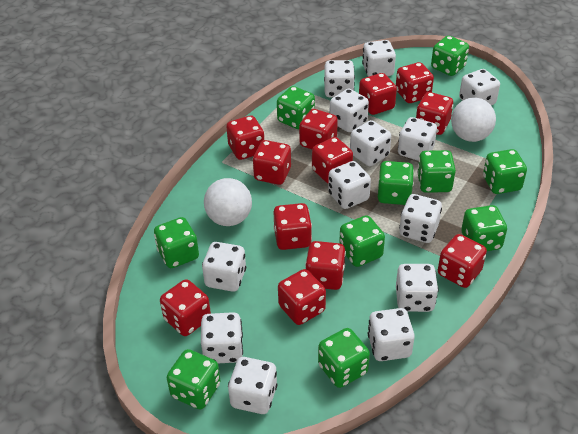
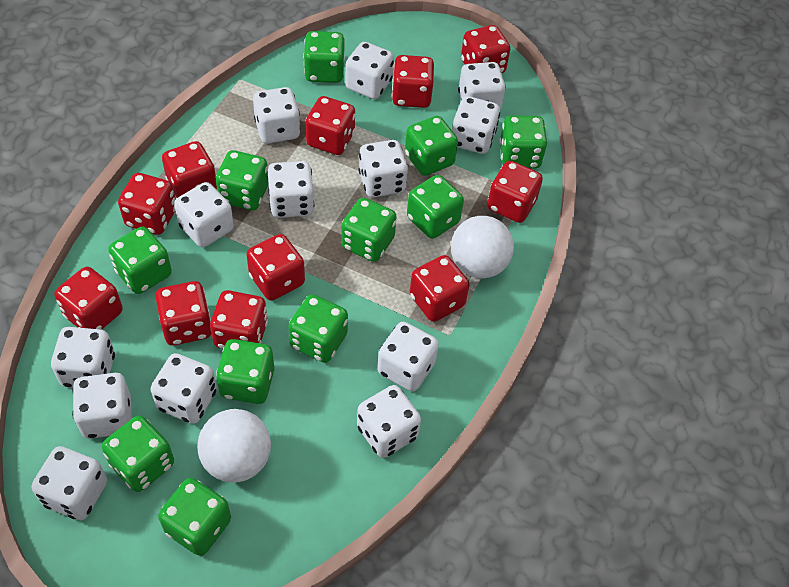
green dice: [154,217,199,268] [167,349,221,409] [277,86,315,129] [318,328,370,388] [339,215,385,267] [378,161,414,205] [417,150,456,193] [431,36,469,76] [461,205,507,251] [483,149,527,194] = 10 -> [102,416,174,492] [108,227,172,294] [158,478,231,556] [216,150,269,210] [216,339,274,404] [288,294,348,363] [303,31,345,83] [341,198,397,262] [405,116,458,176] [407,175,464,239] [499,115,547,169] = 11
red dice: [160,279,211,336] [226,116,265,160] [253,140,291,185] [273,203,312,250] [278,269,326,325] [299,109,338,149] [305,241,346,290] [312,137,353,183] [359,73,397,115] [396,62,434,103] [416,92,453,135] [438,234,487,288] = 12 -> [54,267,123,330] [118,173,176,235] [156,281,211,346] [162,141,217,198] [210,290,268,349] [246,234,305,301] [306,96,355,155] [392,55,434,108] [410,255,470,322] [461,25,510,73] [487,161,543,223] = 11

